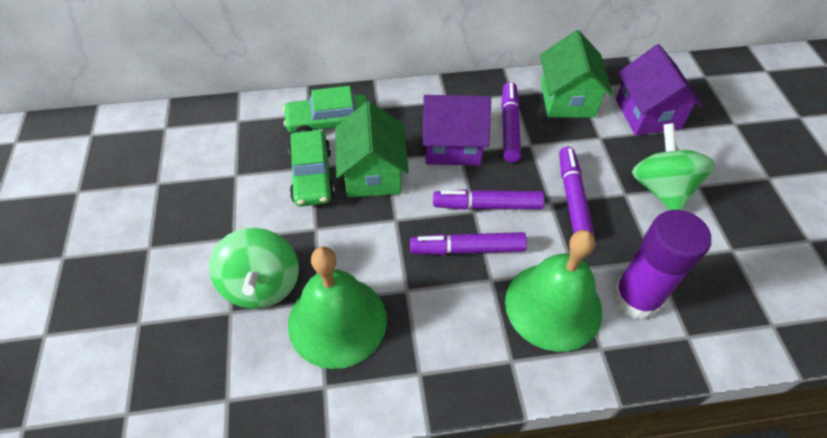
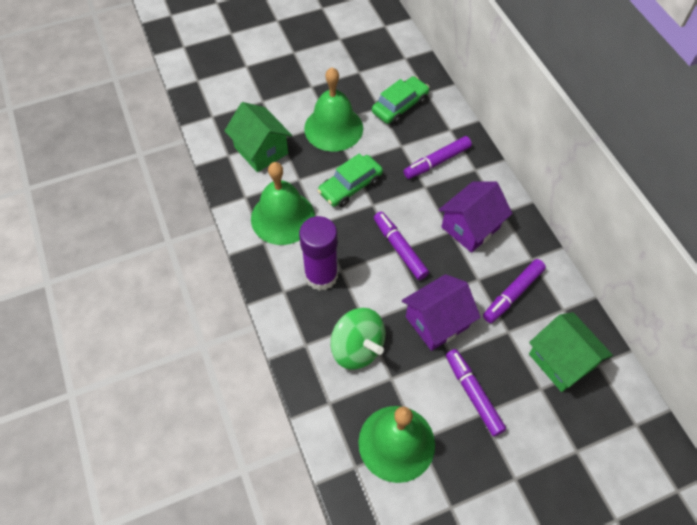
green bell: [288,247,387,369] [505,230,602,352] = 2 -> [251,162,315,245] [304,67,363,152] [358,406,435,483] = 3
green spinning top: [209,228,299,309] [632,123,715,210] = 2 -> [330,308,386,370] = 1

